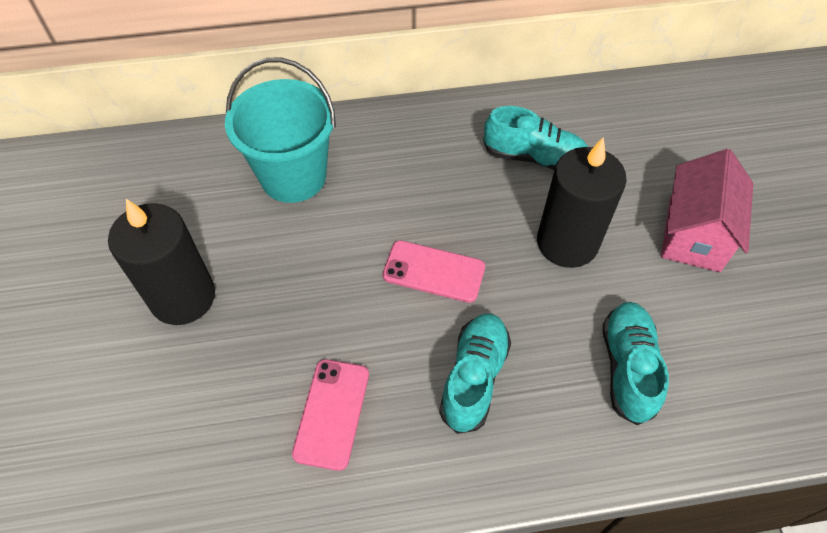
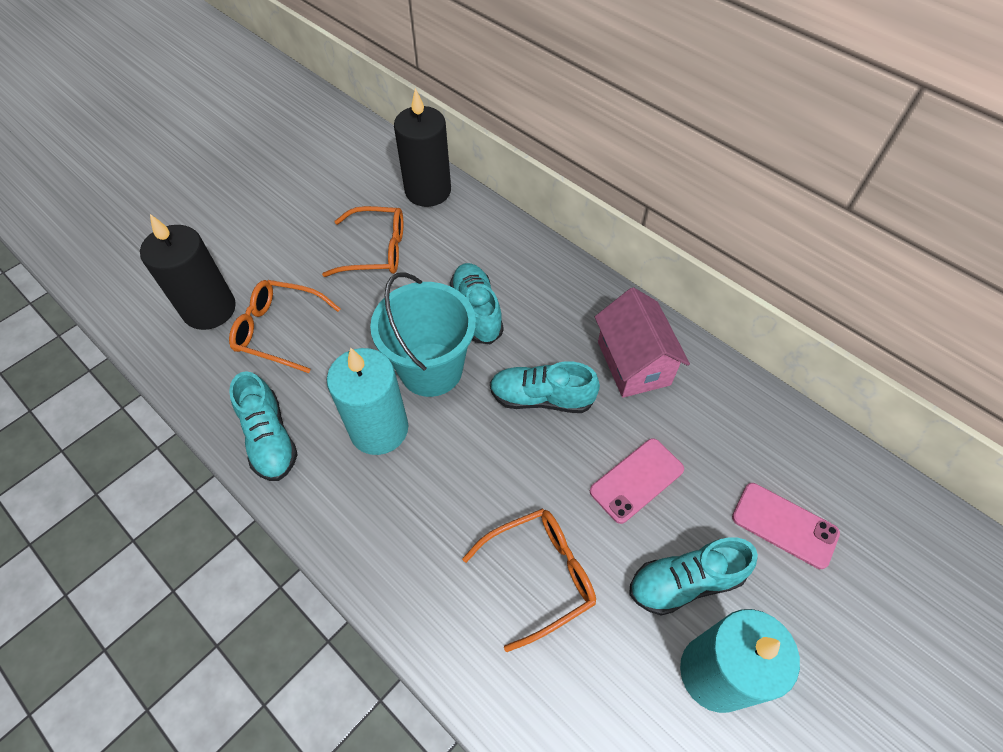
orange glasses: none = 0 -> [229,280,341,373] [322,206,403,277] [462,508,596,652] = 3
turquoise candle: none = 0 -> [327,347,408,455] [680,609,800,713] = 2
turquoise shoe: [439,313,511,434] [483,106,588,170] [603,302,669,425] = 3 -> [229,371,298,481] [450,263,504,345] [490,361,600,413] [629,537,758,616] = 4

